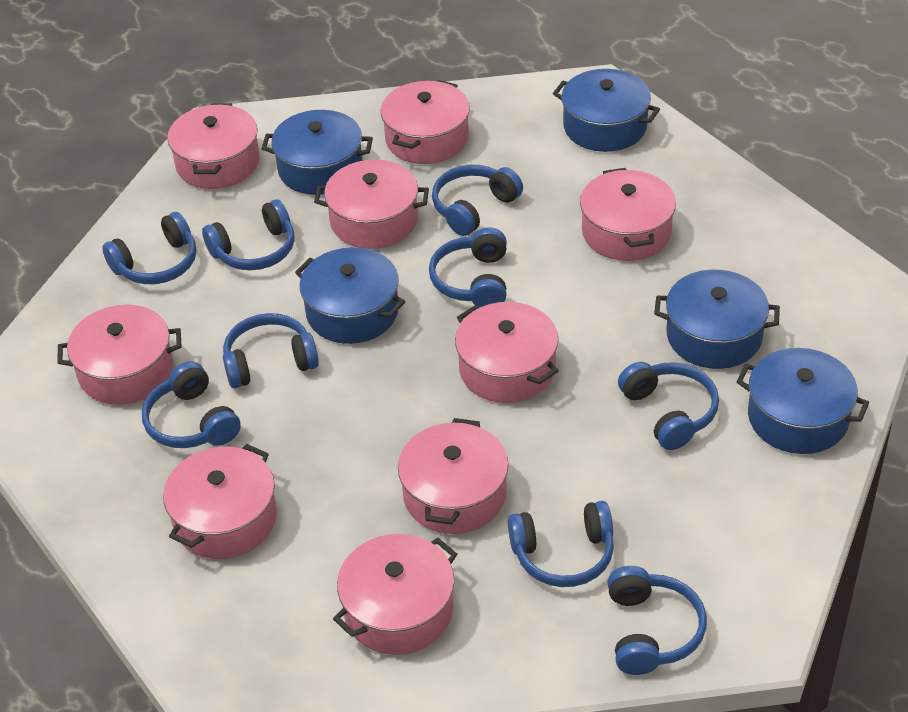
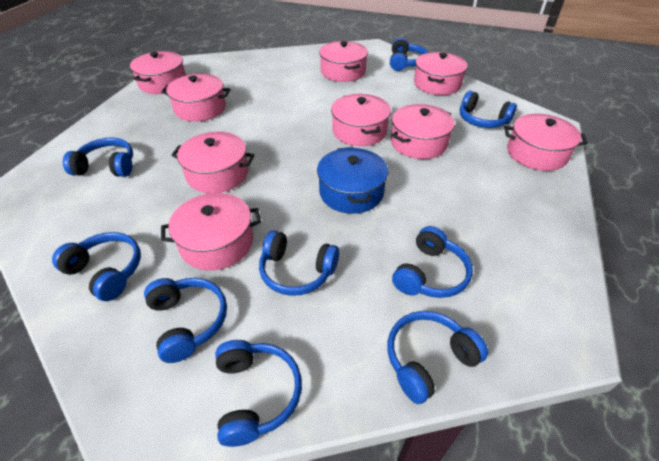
blue pot: [262,110,373,195] [295,247,405,344] [553,69,660,152] [654,270,780,369] [736,348,869,454] = 5 -> [317,147,388,214] = 1

